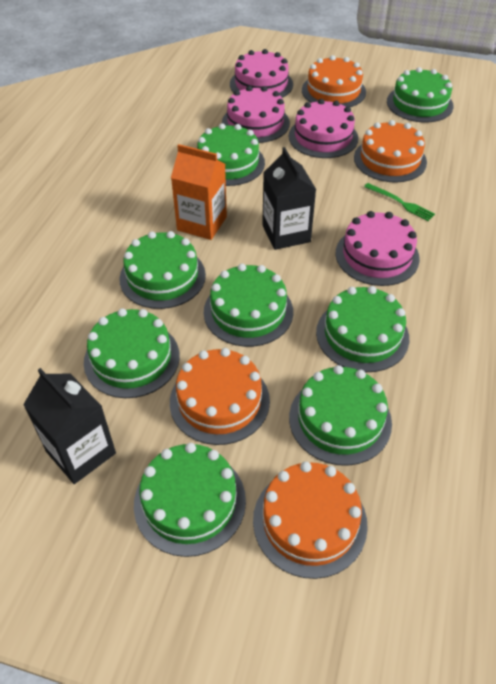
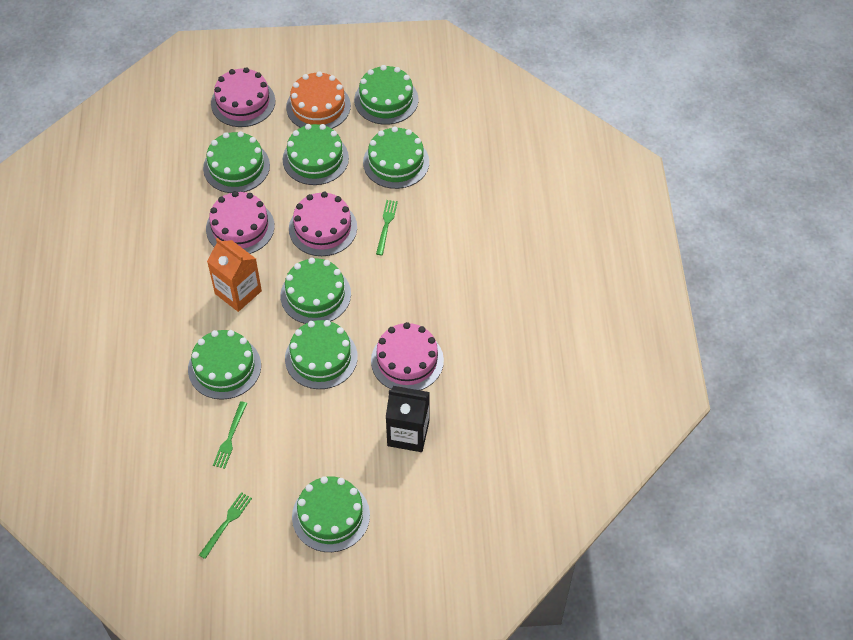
black carton: [23,368,116,484] [262,147,316,250] = 2 -> [386,386,430,452] = 1
green fork: [364,183,435,221] = 1 -> [199,492,252,559] [213,401,247,469] [376,200,398,255] = 3
orange cake: [170,348,270,445] [253,461,368,579] [302,55,366,107] [354,120,427,183] = 4 -> [286,71,351,129] = 1

